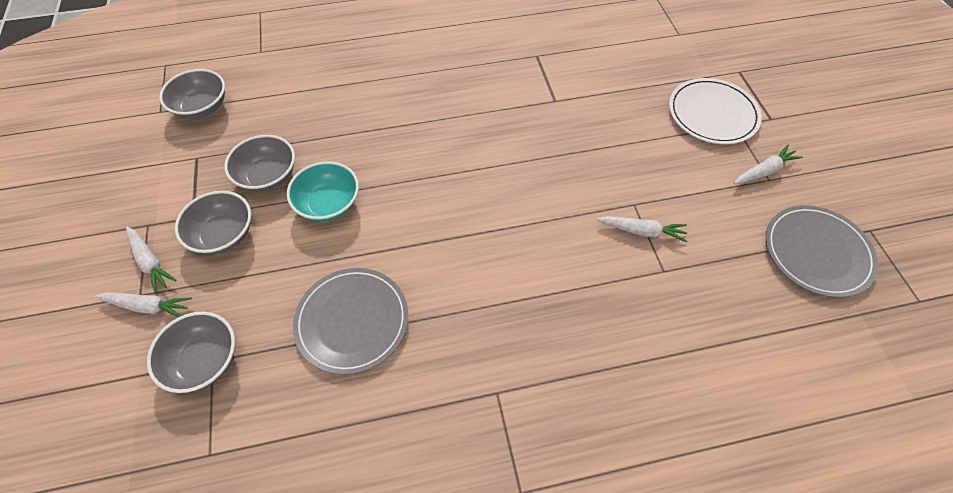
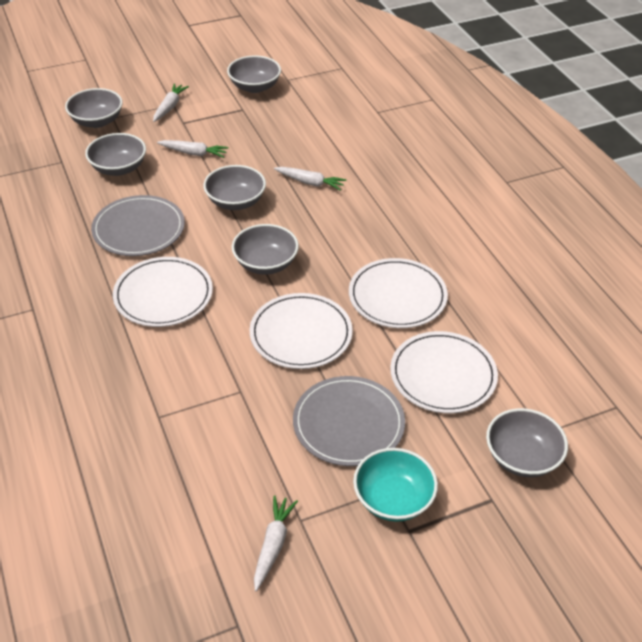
grey bowl: [147,312,235,393] [159,69,225,119] [175,191,251,255] [224,135,295,192] = 4 -> [65,88,123,128] [85,133,146,176] [203,165,266,210] [227,55,281,93] [232,224,299,275] [486,408,568,477] = 6
white plate: [669,78,762,144] = 1 -> [113,257,213,327] [250,293,353,369] [349,258,448,328] [390,331,498,413] = 4

